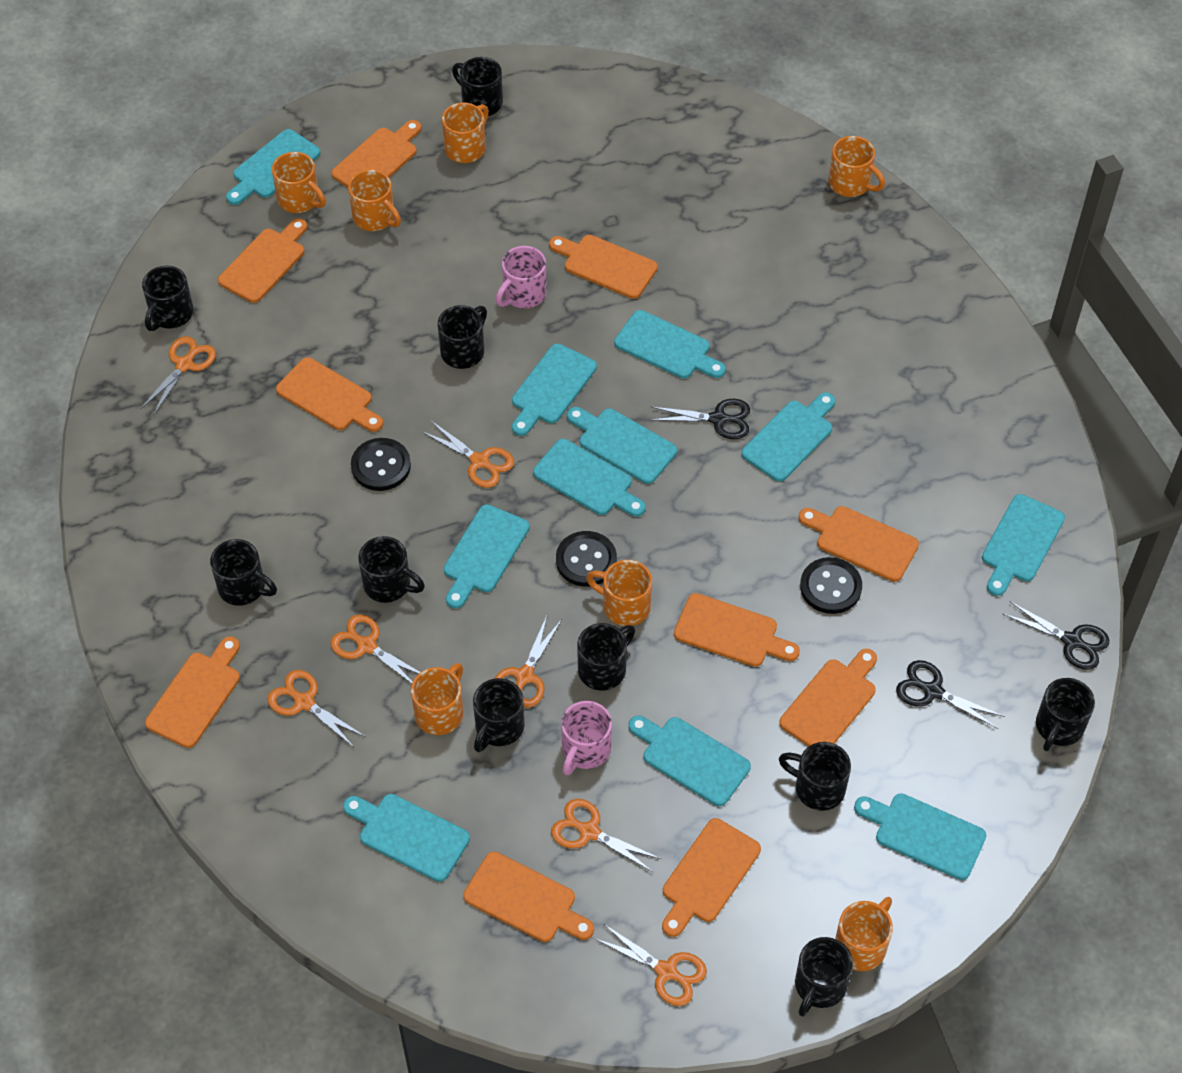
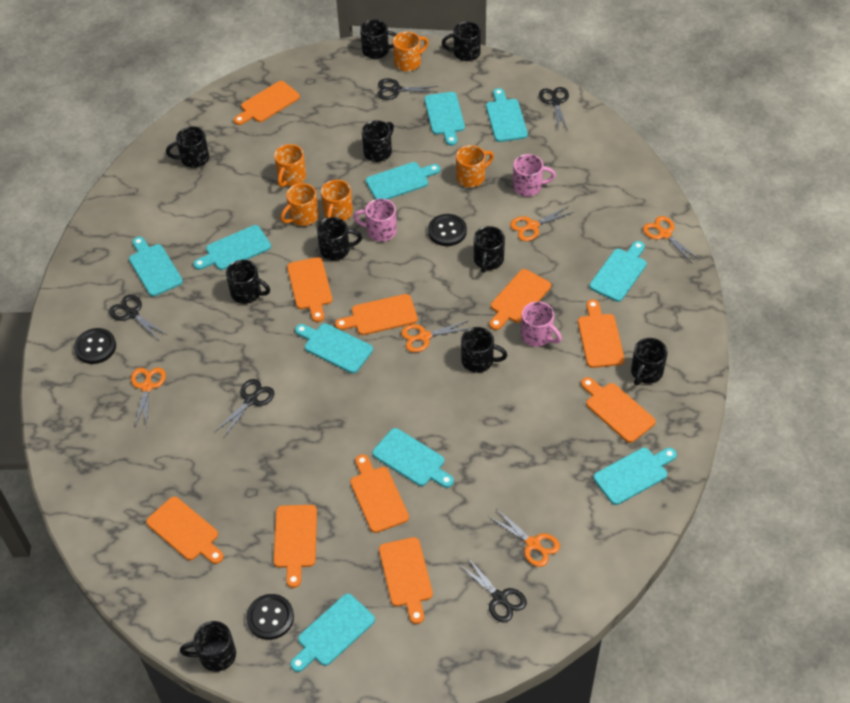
black scissors: [651,399,750,439] [896,660,1005,729] [1003,601,1109,670] = 3 -> [109,295,167,339] [215,379,274,437] [377,78,438,100] [458,558,527,623] [539,87,569,131] = 5
orange mug: [272,152,326,213] [348,170,401,231] [411,663,463,735] [442,102,489,163] [586,560,652,626] [829,136,885,197] [835,897,893,971] = 7 -> [274,144,306,187] [280,183,319,226] [321,180,353,221] [393,31,429,71] [456,145,494,187] = 5
orange scissors: [141,336,216,415] [267,670,366,747] [330,614,421,684] [421,421,514,488] [494,616,562,708] [551,799,661,872] [594,924,707,1006] = 7 -> [131,368,166,427] [401,321,470,352] [489,510,560,567] [510,206,574,241] [643,216,700,263] = 5
pink mug: [496,246,547,308] [561,701,612,776] = 2 -> [353,199,397,242] [513,154,556,196] [521,301,562,347] = 3
turquoise cutting board: [226,129,320,205] [343,794,470,882] [444,504,530,609] [512,344,597,436] [533,439,646,517] [567,407,677,484] [614,310,726,379] [628,715,751,806] [741,392,836,481] [854,793,986,880] [982,494,1065,596] = 11 -> [129,237,183,296] [193,225,271,270] [290,594,375,672] [295,323,373,373] [366,162,440,200] [372,428,454,488] [424,92,465,146] [486,88,528,142] [589,241,647,302] [593,448,677,505] = 10

